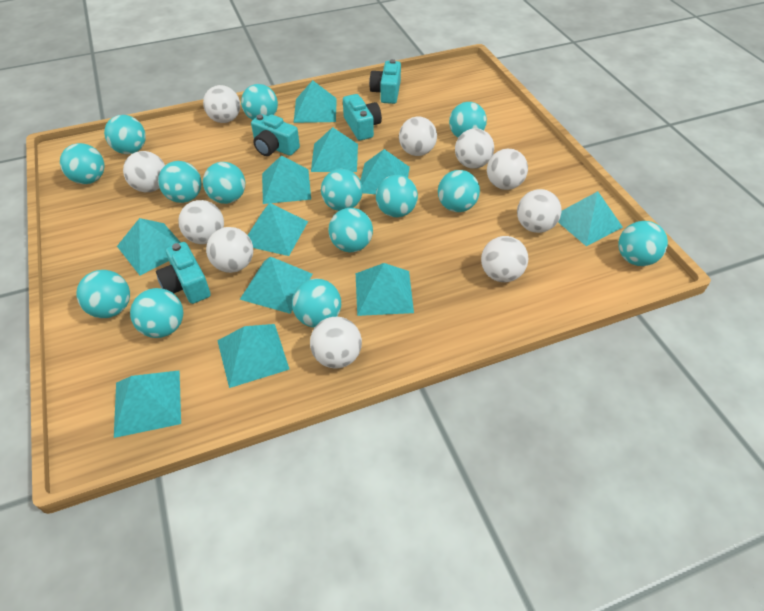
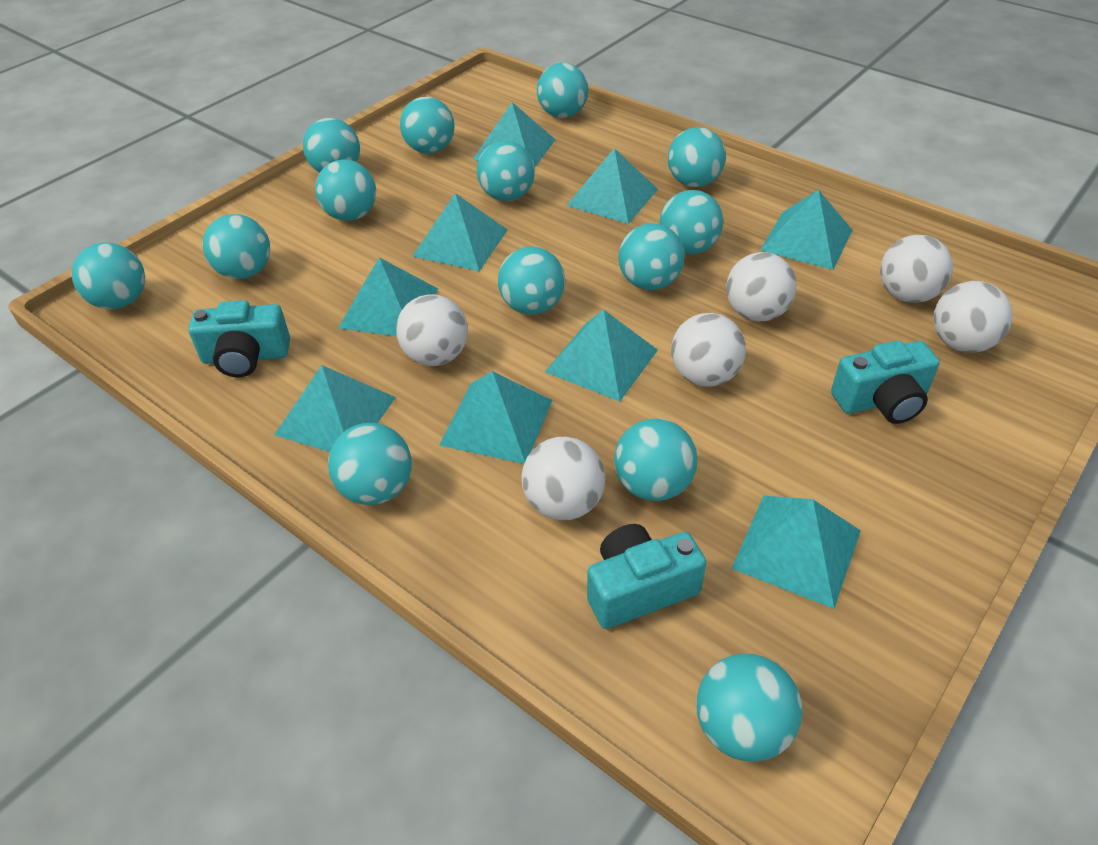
turquoise camera: [156,242,211,304] [251,114,300,156] [343,94,382,141] [369,59,401,104] = 4 -> [188,300,290,377] [587,524,706,629] [831,341,940,424] = 3
turquoise pyramid: [114,370,181,438] [117,218,181,276] [217,324,290,388] [240,256,312,314] [248,203,308,256] [262,156,311,204] [294,80,337,123] [311,127,358,172] [356,263,414,316] [360,149,410,194] [558,191,623,246] = 11 -> [274,365,396,452] [338,257,438,336] [412,193,508,271] [439,371,552,464] [472,102,556,167] [545,310,658,401] [566,148,658,224] [732,496,861,609] [760,190,853,270] = 9
white ball: [123,151,165,192] [178,200,224,244] [203,85,240,123] [206,227,253,273] [310,317,362,369] [399,117,437,156] [455,128,494,168] [481,236,528,282] [487,149,528,190] [517,189,562,233] = 10 -> [396,294,468,366] [521,437,605,521] [671,313,746,387] [726,252,797,321] [880,235,953,303] [934,281,1013,353] = 6

